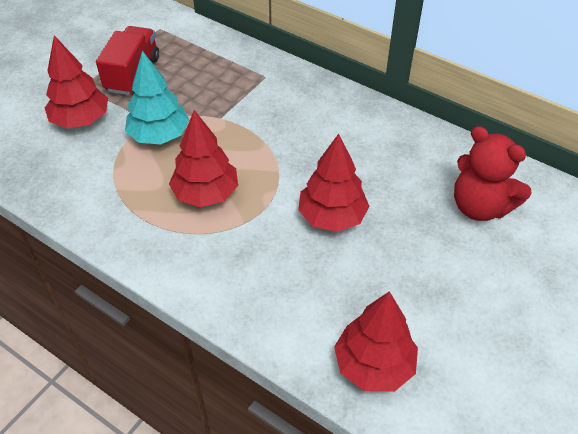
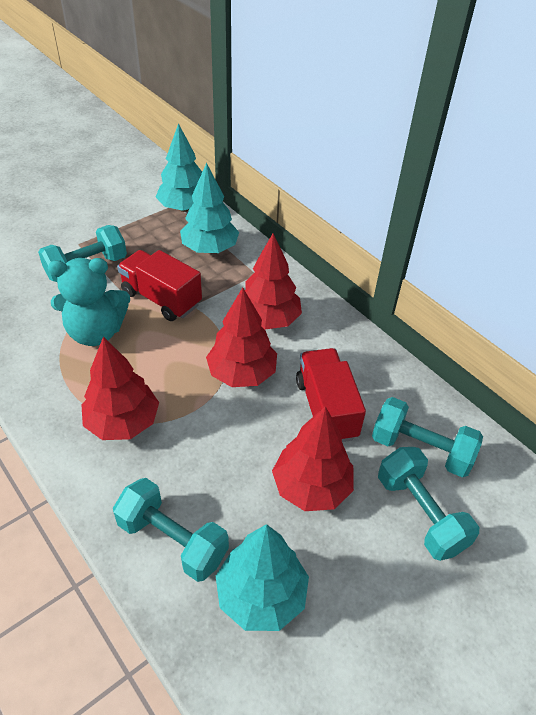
red teddy bear: [454,126,532,221] = 1 -> none = 0
red truck: [96,26,159,95] = 1 -> [117,250,202,321] [296,348,366,442] = 2
turquoise dumbbell: none = 0 -> [38,225,127,282] [113,478,229,582] [372,397,483,477] [378,447,479,561] = 4
turquoise teddy bear: none = 0 -> [48,258,130,346] = 1
turquoise tree: [125,51,190,144] = 1 -> [156,123,202,212] [180,163,239,253] [216,524,309,631] = 3

